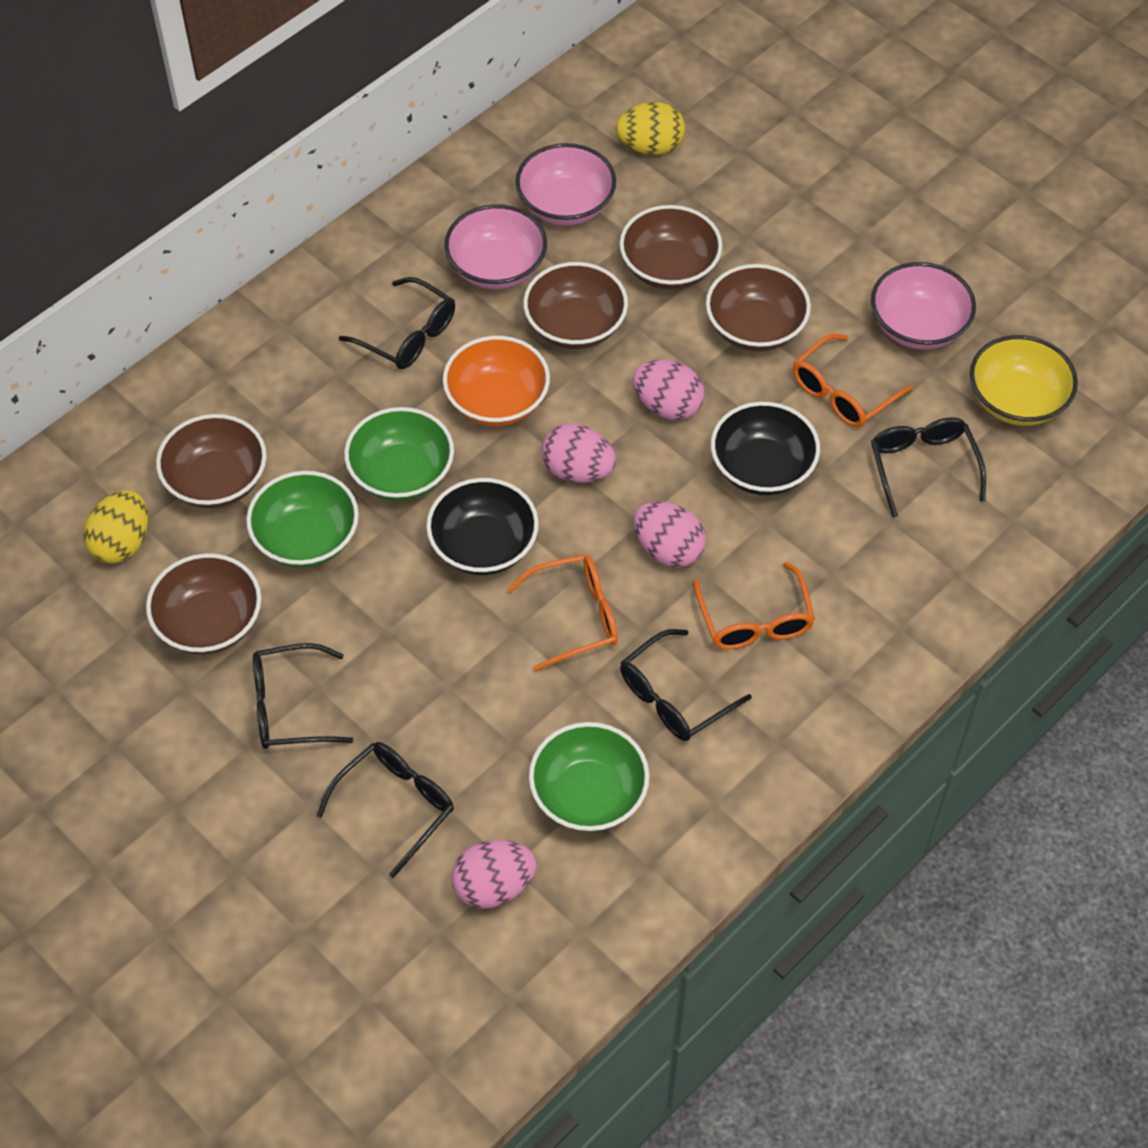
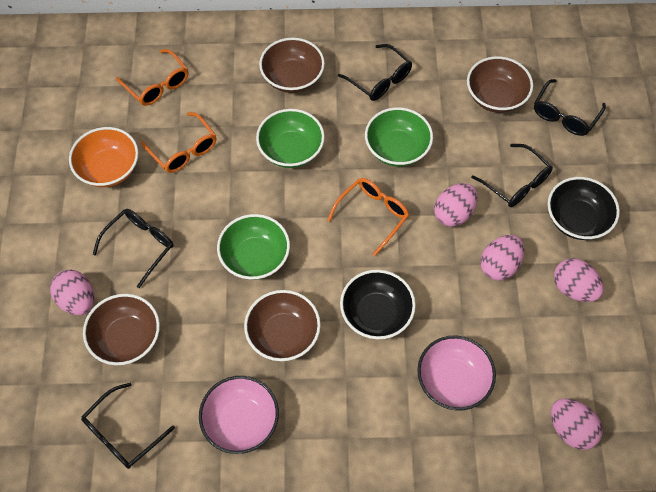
brown bowl: [146,553,261,654] [156,414,267,508] [523,262,628,349] [620,205,722,290] [706,264,811,351] = 5 -> [83,294,160,365] [244,290,321,361] [259,38,325,93] [467,56,533,113] = 4
pink bowl: [444,204,547,289] [516,143,616,226] [871,262,976,350] = 3 -> [199,376,279,454] [417,335,496,411] = 2
pink egg: [451,840,537,909] [542,424,616,483] [632,360,704,420] [633,502,706,567] = 4 -> [50,270,94,315] [434,183,478,227] [480,235,524,281] [551,398,602,450] [554,258,604,302] = 5
yellow bowl: [970,335,1078,426] = 1 -> none = 0
yellow egg: [84,490,148,564] [616,102,685,155] = 2 -> none = 0

